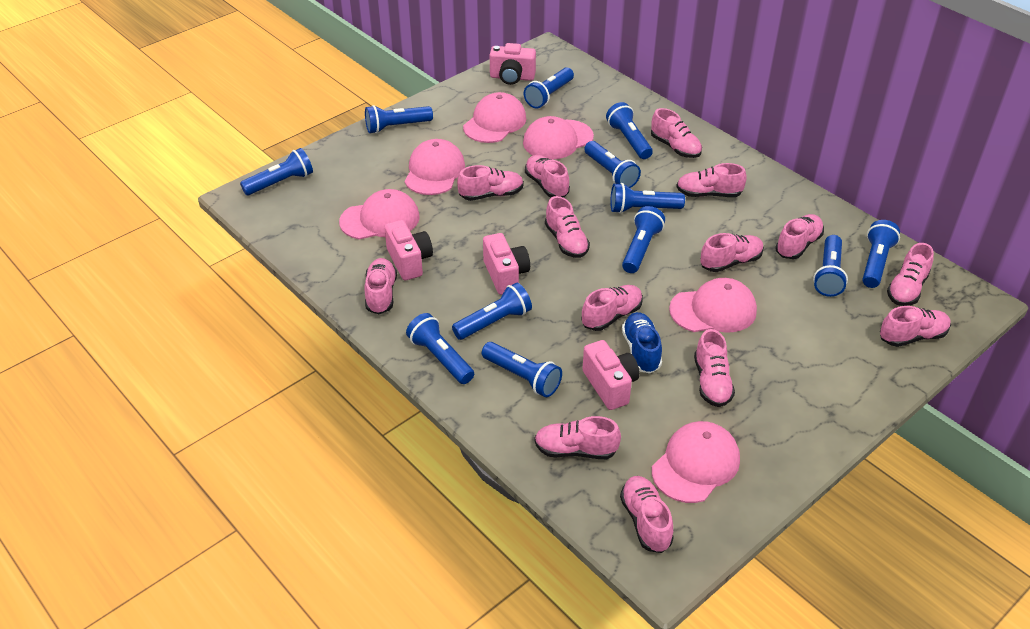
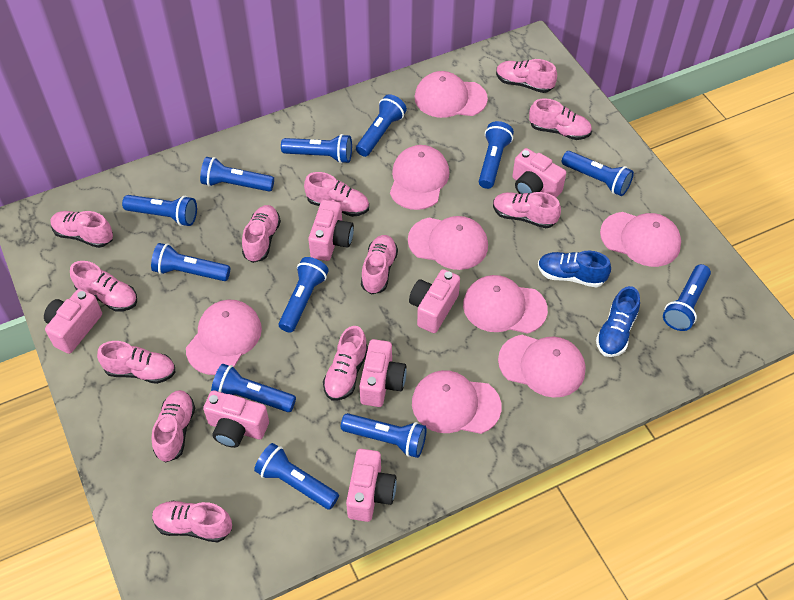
blue shoe: [622,312,662,374] = 1 -> [538,251,611,287] [596,286,640,357] = 2
pink camera: [384,220,433,280] [483,233,530,295] [490,43,536,85] [583,340,640,410] = 4 -> [44,289,102,354] [203,390,269,448] [308,200,354,261] [346,449,397,522] [359,339,407,407] [409,269,460,333] [512,148,566,198] = 7
pink cap: [339,189,420,239] [405,139,465,195] [463,92,526,143] [523,116,594,160] [652,421,740,503] [669,278,757,332] = 6 -> [186,300,262,375] [390,145,449,210] [408,216,488,270] [412,370,502,434] [415,71,488,118] [463,275,548,334] [498,335,585,398] [600,212,681,267] = 8
pink shoe: [364,258,397,314] [457,165,524,201] [525,155,570,198] [534,416,621,459] [545,196,590,258] [581,285,643,331] [620,476,674,553] [651,108,702,158] [676,163,747,197] [694,329,735,407] [700,233,764,272] [775,214,824,259] [880,306,951,347] [887,243,934,306] = 14 -> [51,211,113,248] [70,261,137,312] [97,341,176,384] [151,390,195,462] [152,501,232,542] [242,205,281,263] [304,172,369,217] [323,326,368,401] [361,235,398,294] [493,192,561,228] [496,59,557,93] [529,98,592,140] = 12

